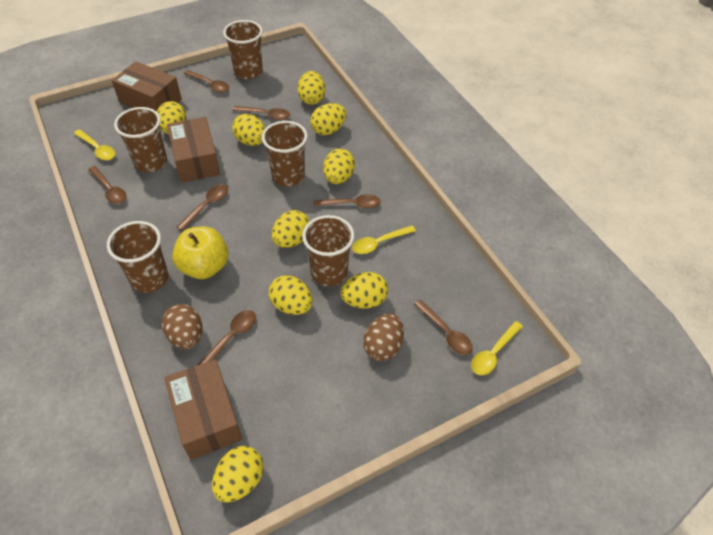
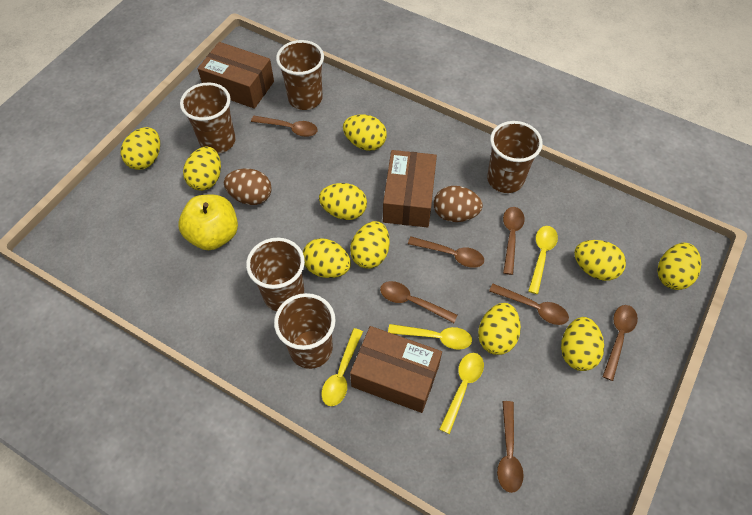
yellow egg: [157,101,187,134] [212,446,264,502] [232,114,265,146] [269,275,313,315] [272,210,310,248] [298,71,325,105] [310,103,346,135] [323,149,355,184] [340,272,388,309] = 9 -> [121,127,160,170] [183,147,221,191] [303,238,351,278] [319,183,367,220] [343,115,387,151] [350,221,389,269] [478,303,521,355] [561,317,604,371] [574,240,626,281] [658,243,701,290] = 10
yellow spoon: [74,129,115,160] [352,225,416,254] [471,321,523,375] = 3 -> [322,328,363,406] [388,324,472,350] [439,353,484,434] [528,226,558,294] = 4

